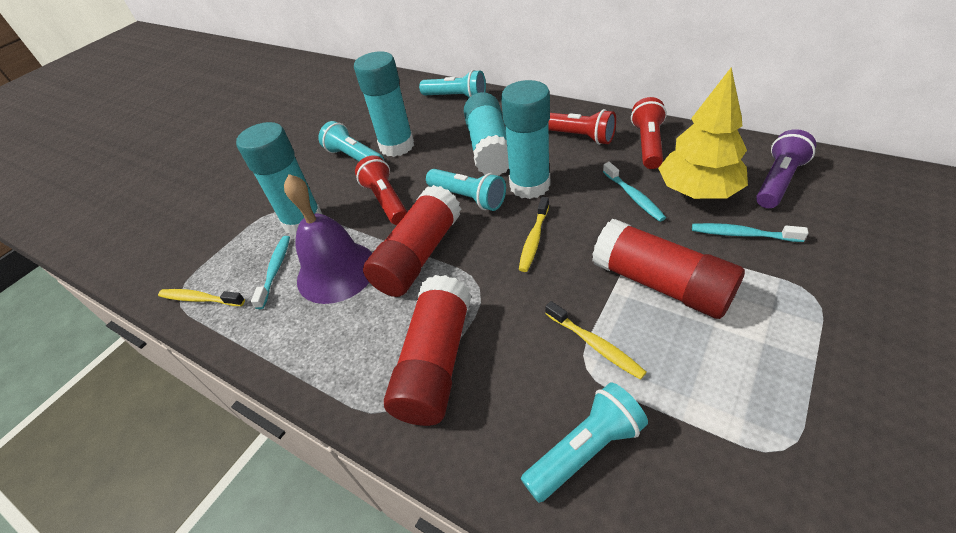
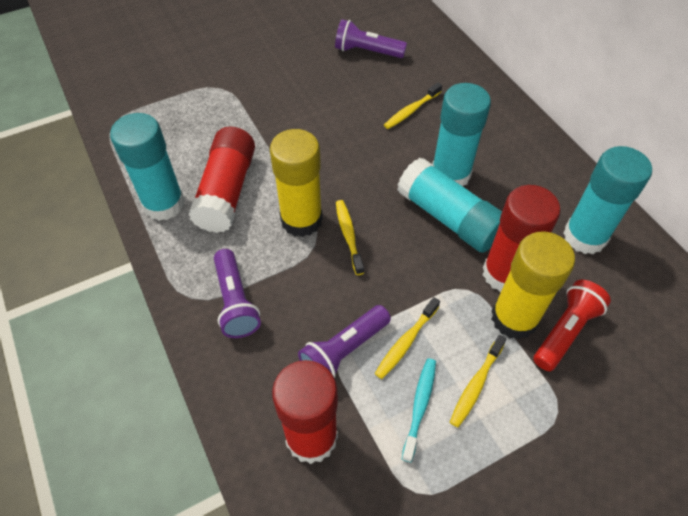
purple bell: [284,174,372,304] = 1 -> none = 0
purple flashlight: [756,129,816,208] = 1 -> [214,249,261,338] [298,305,391,378] [335,19,407,58] = 3
red flashlight: [355,155,407,225] [548,109,616,145] [631,97,667,169] = 3 -> [533,280,611,371] = 1
turquoise flashlight: [318,121,384,161] [419,70,486,98] [426,169,506,211] [521,383,648,503] = 4 -> none = 0
turquoise toothbrush: [251,236,290,309] [603,162,666,222] [692,223,808,242] = 3 -> [402,358,436,462] = 1
yellow glue stick: none = 0 -> [270,129,323,237] [491,232,575,339] = 2
yellow toothbrush: [158,289,245,306] [519,197,549,272] [545,301,647,380] = 3 -> [336,200,364,275] [375,297,440,379] [384,82,442,129] [450,335,506,428] = 4
yellow tree: [658,67,748,199] = 1 -> none = 0

